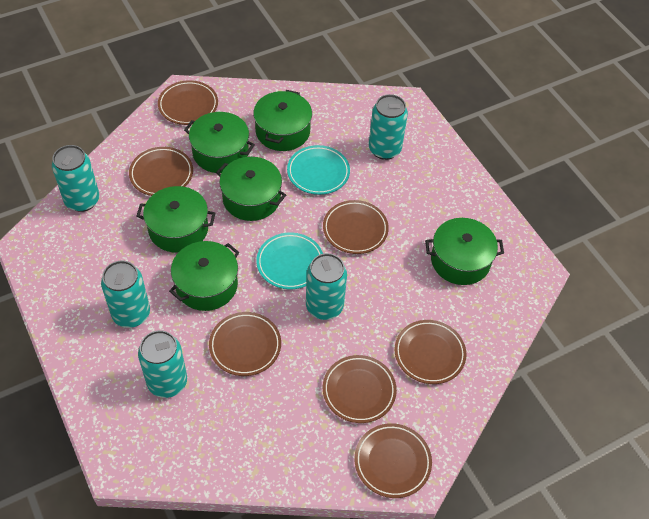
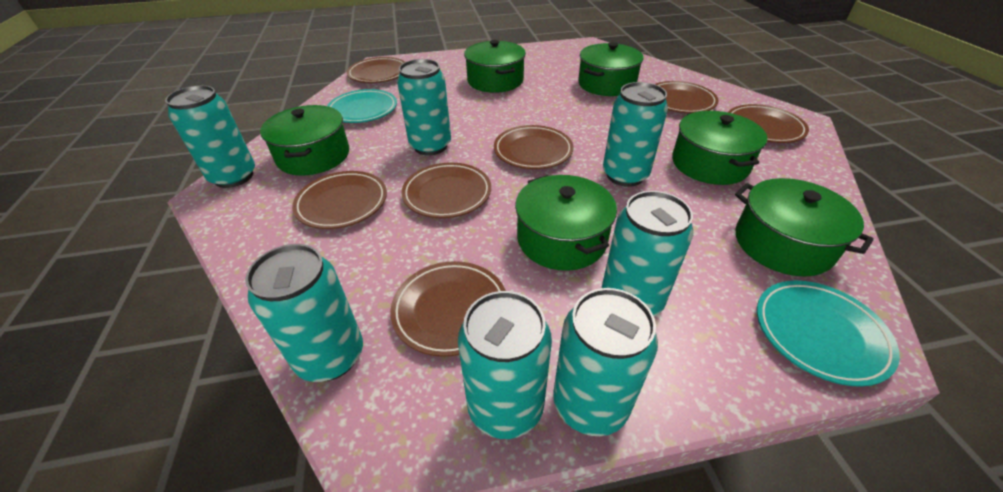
turquoise can: [52,145,99,212] [101,261,150,328] [138,330,187,398] [306,253,347,320] [369,94,408,160] = 5 -> [165,85,255,188] [245,244,363,382] [397,59,451,156] [458,291,552,439] [553,288,658,436] [602,191,693,317] [603,82,668,187] = 7

